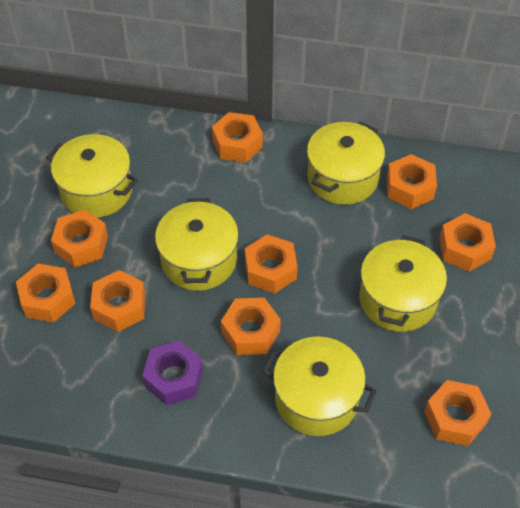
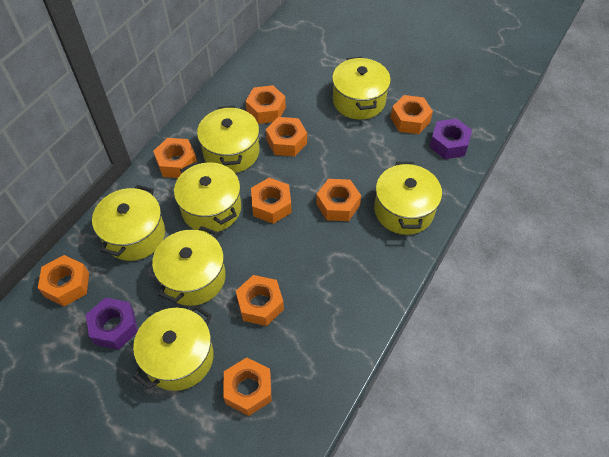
purple nut: [142,340,203,405] = 1 -> [86,298,138,350] [430,118,472,159] = 2
yellow pot: [46,134,138,218] [155,198,239,291] [262,336,377,436] [307,121,385,205] [359,235,447,332] = 5 -> [92,185,165,261] [133,305,213,391] [152,226,226,306] [174,162,241,233] [197,106,259,173] [332,57,391,120] [374,162,442,235] = 7

